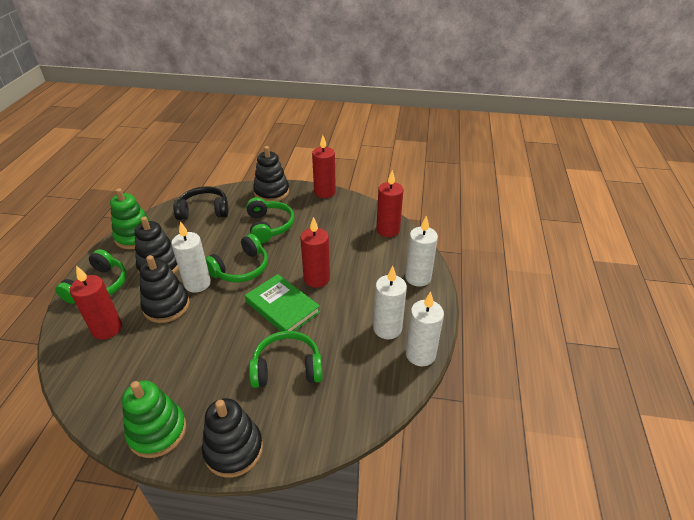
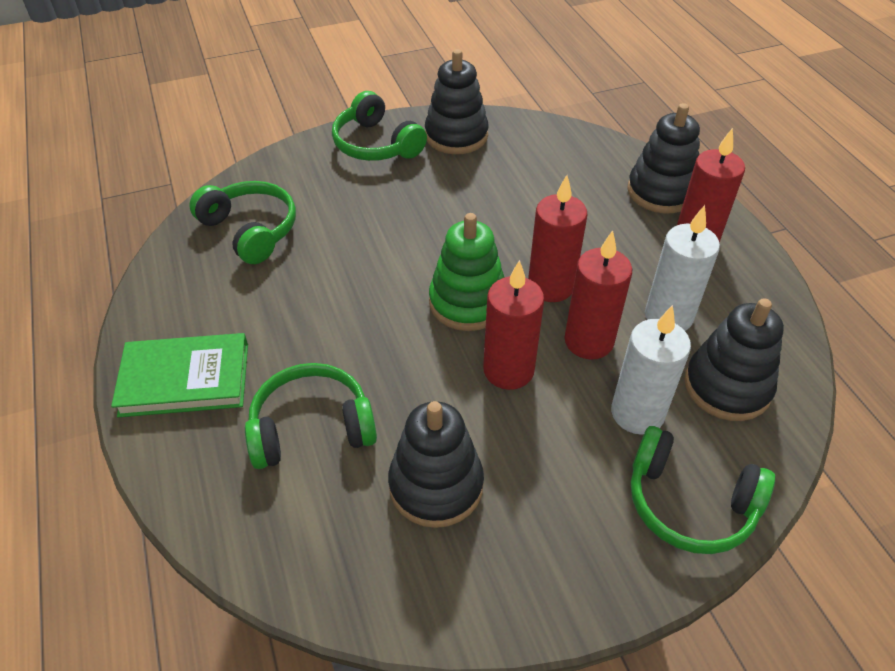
black headphones: [173,186,228,220] = 1 -> none = 0
green stacking toy: [110,188,150,249] [122,381,186,458] = 2 -> [429,213,505,331] = 1
white candle: [171,221,211,293] [373,266,407,339] [405,216,438,287] [406,291,444,366] = 4 -> [611,305,691,435] [645,205,720,331] = 2

